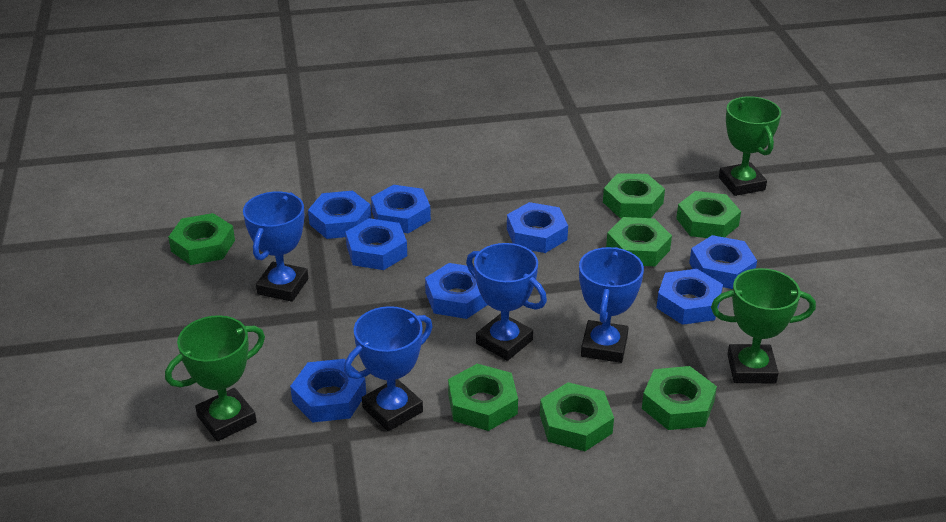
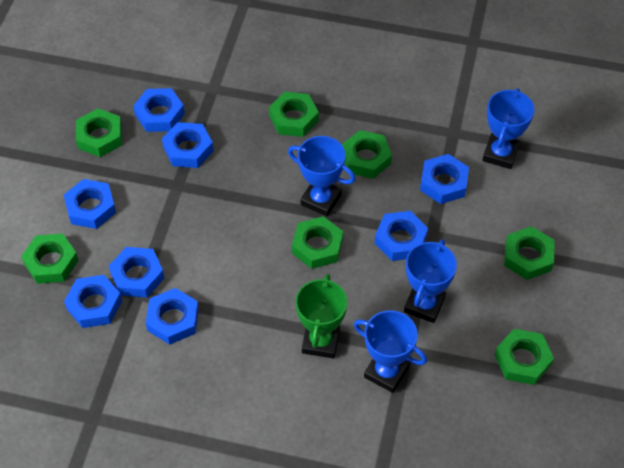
green trophy: [165,315,265,441] [711,268,816,383] [719,96,781,196] = 3 -> [295,274,347,358] = 1

